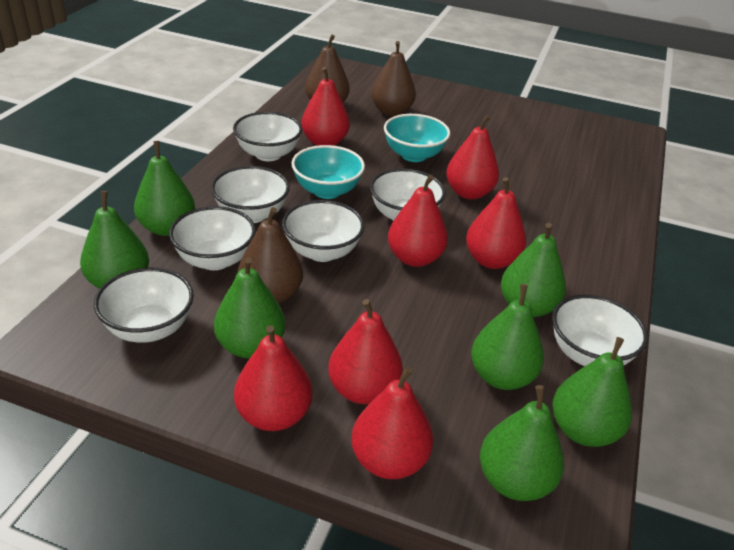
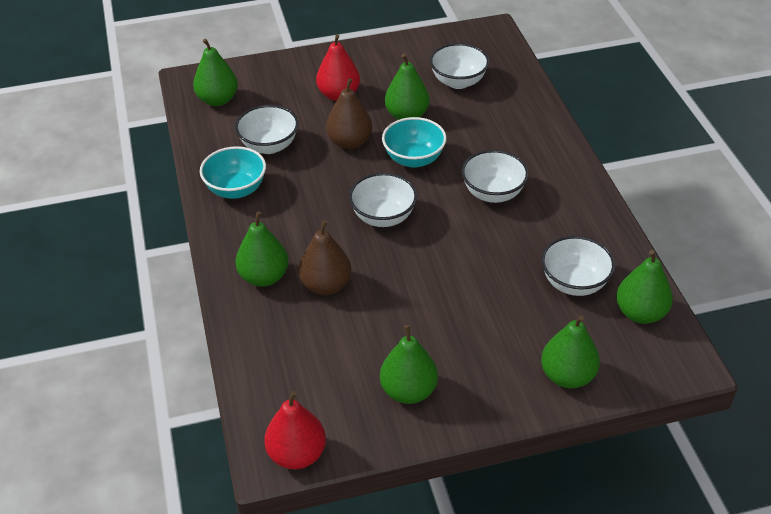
brown pear: [238,207,303,304] [305,35,350,103] [371,41,416,116] = 3 -> [298,220,352,295] [326,78,372,149] = 2
green pear: [80,191,149,289] [134,141,195,236] [214,257,286,359] [471,284,544,390] [480,385,564,501] [501,223,566,317] [552,337,632,447] = 7 -> [193,39,238,106] [235,211,289,287] [380,325,438,404] [385,54,430,120] [541,315,600,388] [616,250,673,324] = 6
red pear: [234,325,312,431] [301,67,350,146] [328,299,403,404] [351,366,433,479] [388,175,448,267] [446,115,499,199] [466,177,526,269] = 7 -> [264,391,326,469] [316,34,360,101] = 2
white bowl: [94,268,194,343] [169,206,256,270] [211,166,290,223] [233,112,302,161] [282,200,365,262] [370,168,446,221] [552,295,648,366] = 7 -> [235,105,298,154] [349,173,417,227] [430,43,489,89] [461,150,529,203] [541,236,615,296] = 5

